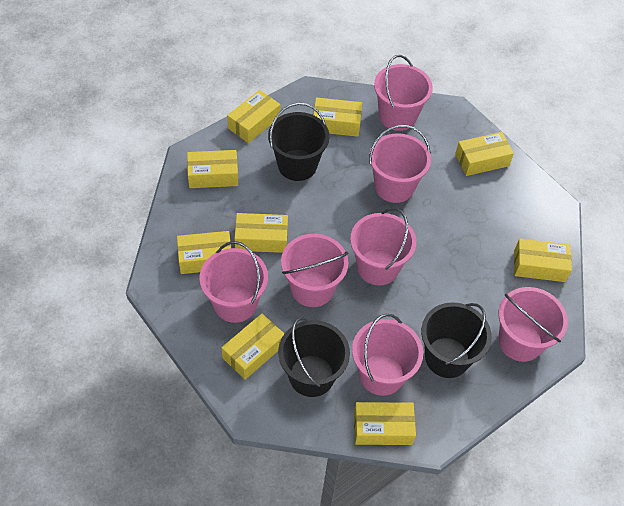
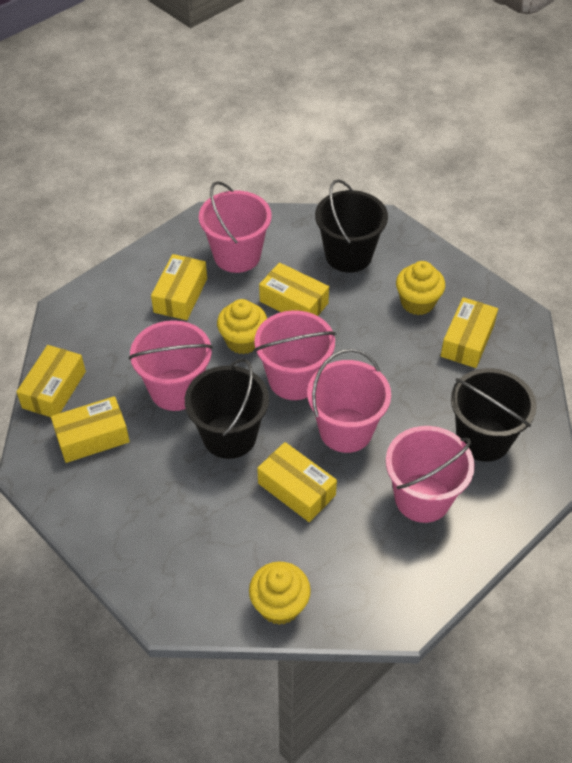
pink bucket: [200,241,268,323] [281,234,348,307] [350,208,416,285] [352,314,423,396] [369,125,431,203] [374,55,433,131] [498,287,568,362] = 7 -> [129,320,213,411] [199,181,272,273] [254,310,336,400] [307,349,391,453] [386,426,475,523] = 5
yellow box: [177,231,231,274] [187,150,238,188] [221,314,284,380] [227,90,280,143] [235,213,288,253] [313,97,362,137] [354,402,416,445] [455,132,514,176] [514,239,572,282] = 9 -> [17,345,86,417] [51,396,130,463] [151,254,207,320] [257,442,337,522] [259,263,329,316] [441,297,498,368] = 6
yellow cupcake: none = 0 -> [217,299,267,354] [249,562,311,625] [396,261,445,315] = 3

